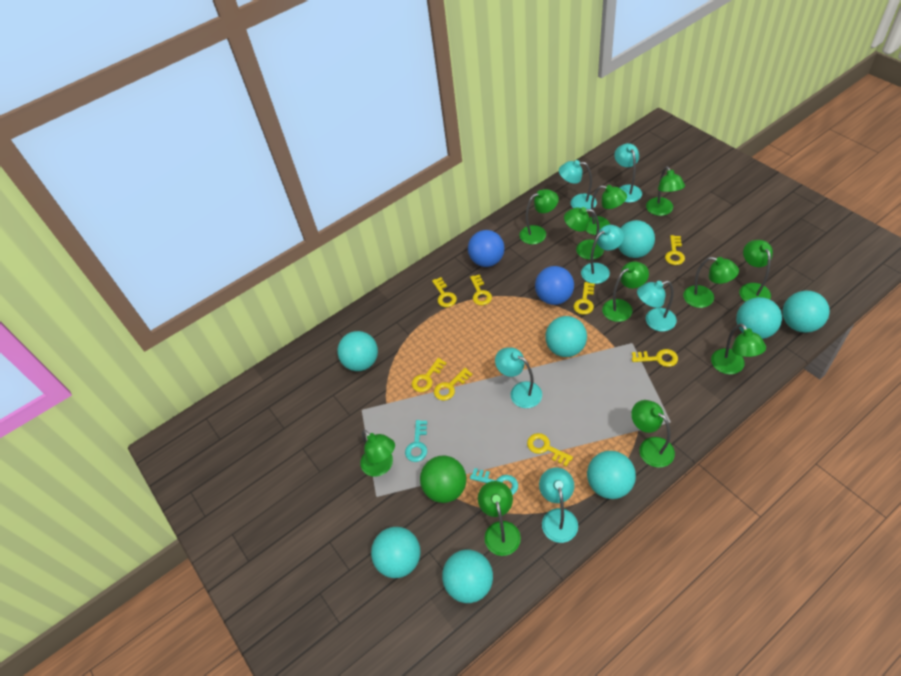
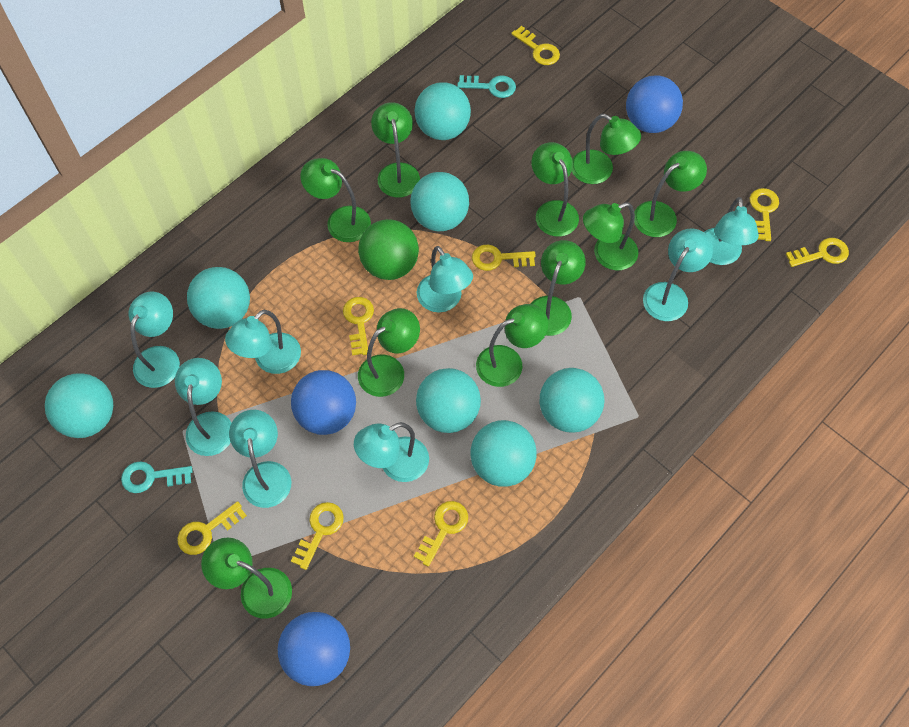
blue ball: [468,230,504,267] [535,266,574,305] = 2 -> [278,612,350,686] [291,370,356,435] [626,75,683,133] = 3
green lamp: [360,430,395,477] [478,481,521,556] [520,189,559,244] [564,207,604,260] [585,185,627,235] [602,261,649,322] [631,400,675,468] [646,166,685,216] [683,257,739,308] [711,324,766,374] [740,240,773,302] = 11 -> [201,538,292,619] [300,158,371,242] [358,308,420,397] [371,102,420,198] [476,304,548,387] [530,240,586,336] [532,142,579,237] [572,114,641,184] [583,202,638,270] [634,151,707,237] = 10
turquoise ball: [337,331,378,371] [371,527,421,578] [442,550,493,603] [545,316,587,357] [587,451,636,499] [618,220,655,258] [736,297,782,339] [782,291,830,333] = 8 -> [45,373,113,438] [187,267,250,329] [410,172,469,231] [415,82,471,140] [416,368,481,433] [470,420,537,486] [539,368,604,433] = 7
turquoise lamp: [495,347,542,408] [539,468,578,543] [559,160,597,209] [581,225,624,284] [614,143,642,203] [637,281,677,331] = 6 -> [129,292,180,388] [175,358,232,456] [225,310,301,374] [229,410,291,508] [354,422,429,482] [417,246,473,312] [643,228,713,321] [704,197,759,265] = 8

